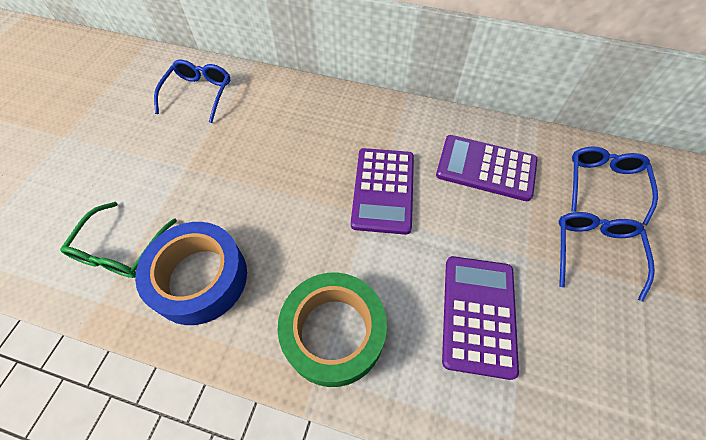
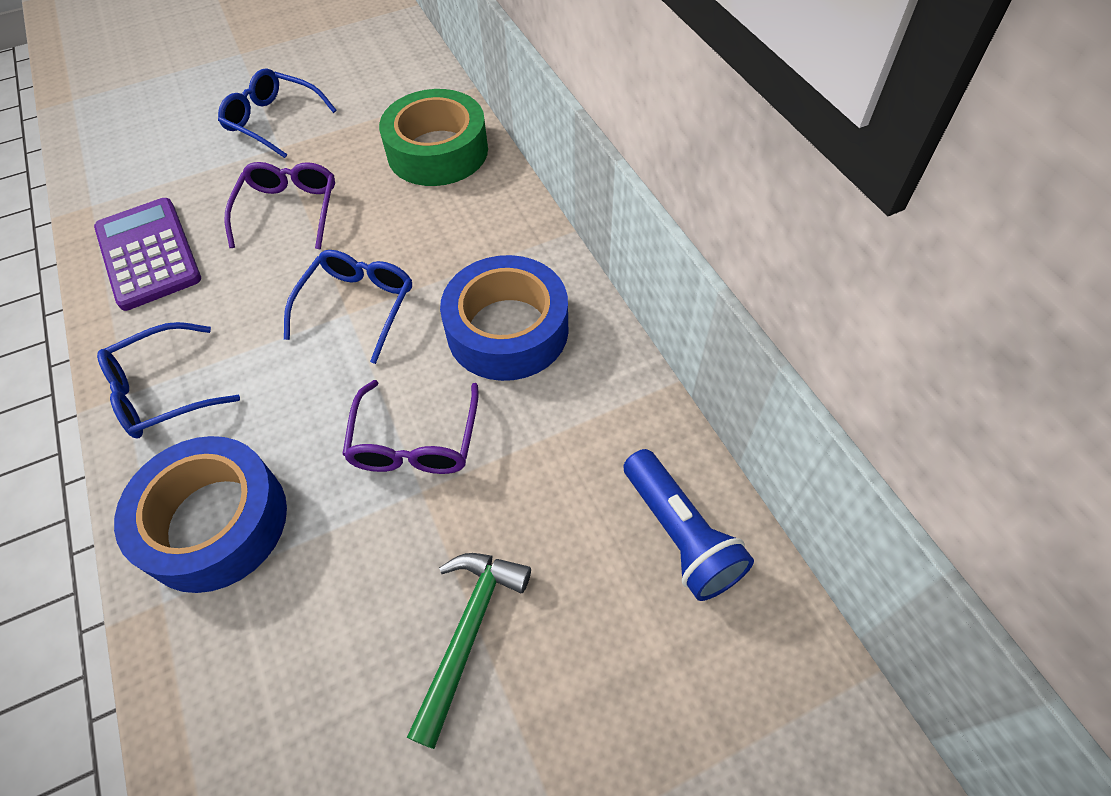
blue flashlight: none = 0 -> [623,449,754,601] = 1
blue tape: [135,222,247,325] = 1 -> [114,436,287,593] [440,255,568,381] = 2
green glasses: [60,202,177,278] = 1 -> none = 0
green hammer: none = 0 -> [407,553,531,749] = 1
purple calculator: [351,148,414,235] [436,135,538,201] [442,256,519,380] = 3 -> [94,198,201,311] = 1
purple glasses: none = 0 -> [224,162,335,250] [342,380,479,474] = 2

